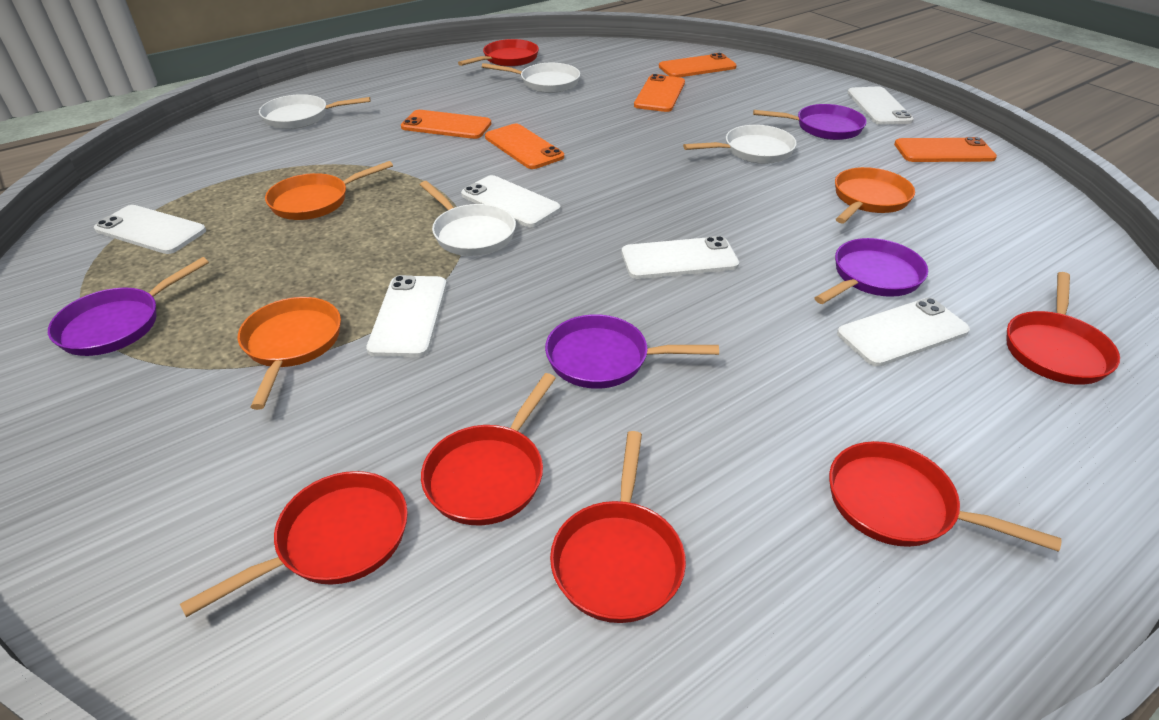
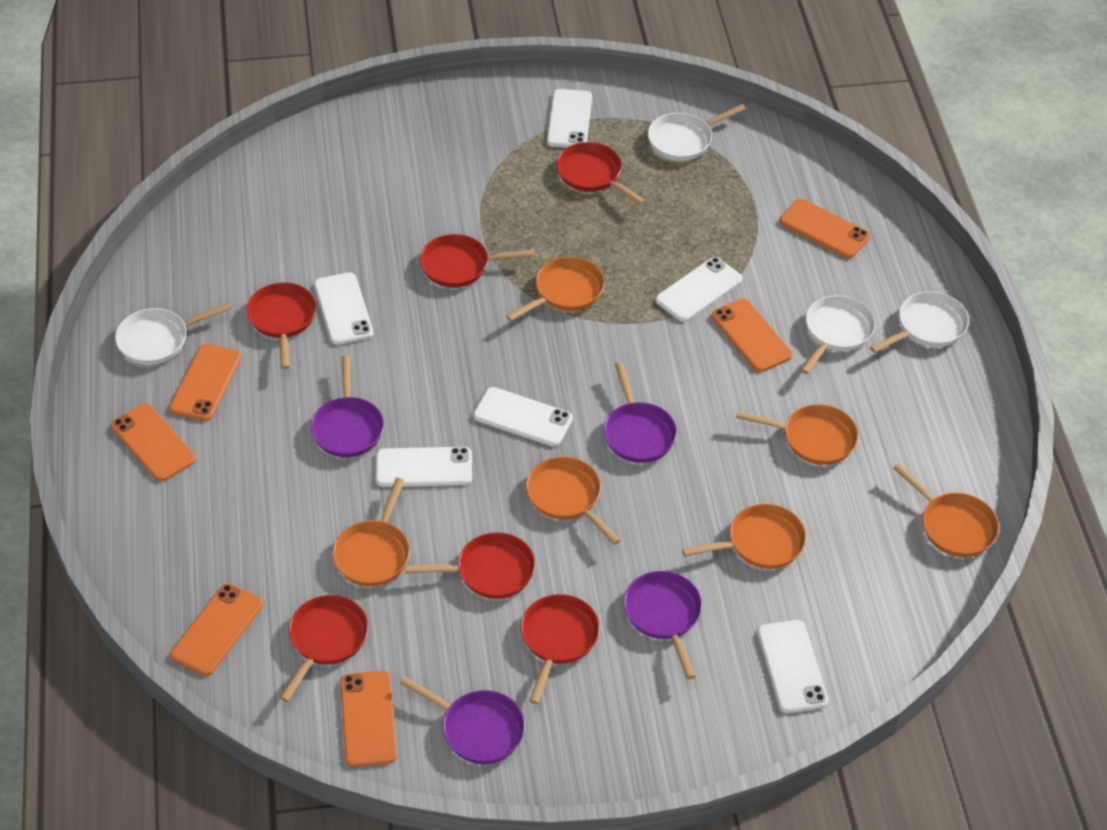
orange pan: [238,297,341,410] [265,161,393,220] [835,167,915,223] = 3 -> [333,478,410,586] [506,257,605,321] [526,457,621,545] [682,504,806,569] [736,404,858,465] [893,463,999,557] = 6
orange phone: [401,110,491,139] [485,124,564,169] [634,74,685,112] [659,53,737,77] [894,137,997,162] = 5 -> [111,404,196,481] [169,344,241,421] [170,583,263,676] [340,671,397,767] [712,299,792,372] [780,199,870,258] = 6

